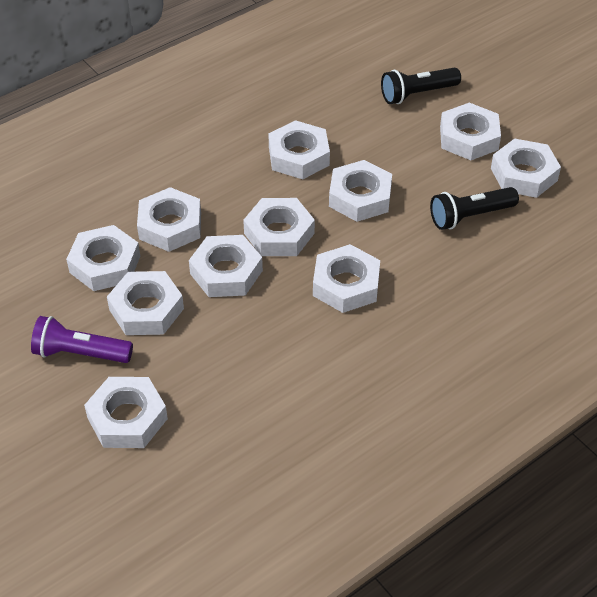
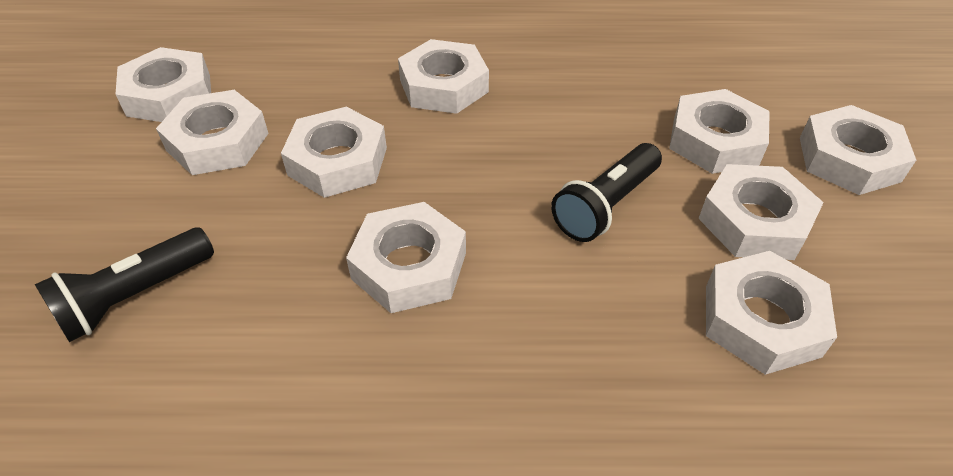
purple flashlight: [31,316,133,363] = 1 -> none = 0
white nut: [66,225,140,291] [84,377,168,448] [107,271,184,335] [137,187,201,252] [189,235,263,297] [243,198,315,256] [268,120,330,179] [313,244,380,313] [329,160,392,222] [440,103,501,160] [491,138,561,198] = 11 -> [115,47,211,122] [156,90,269,175] [281,107,387,198] [346,202,466,313] [398,39,489,114] [669,89,770,174] [698,164,824,260] [706,251,837,375] [800,105,916,195] = 9

